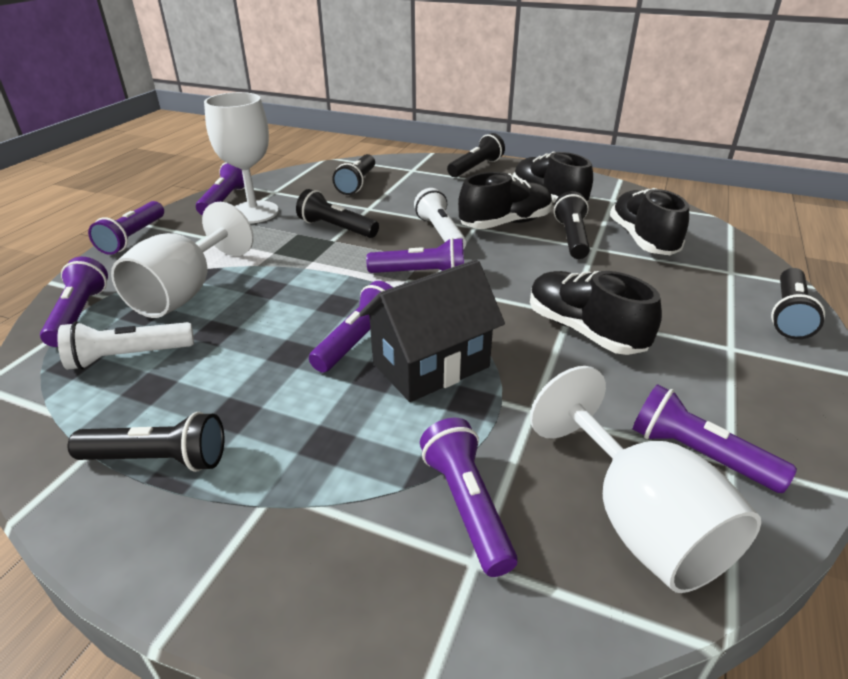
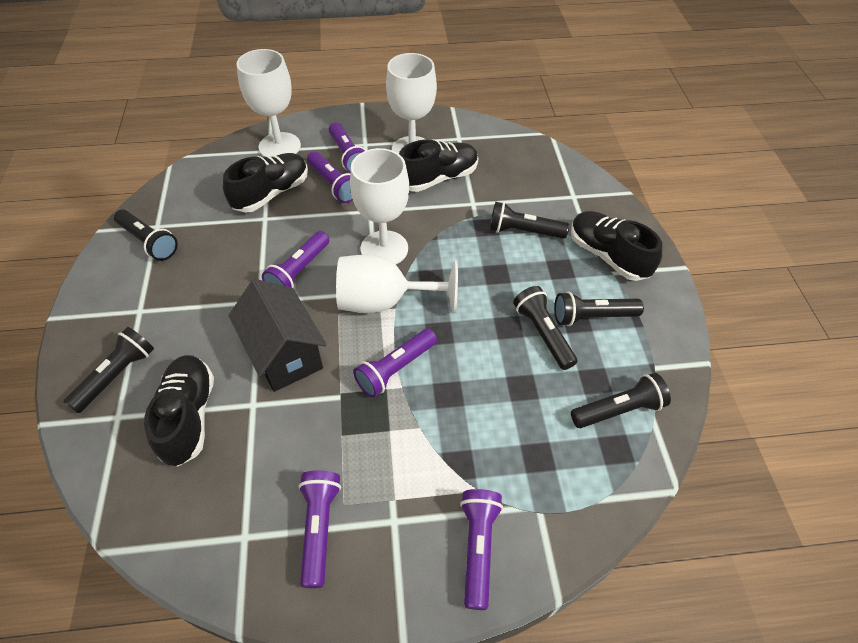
purple flashlight: [40,257,108,347] [88,201,164,255] [196,162,245,215] [309,281,393,372] [366,238,464,273] [420,418,518,577] [633,384,797,493] = 7 -> [262,231,329,288] [299,470,341,588] [307,151,353,203] [328,122,366,173] [353,329,437,397] [460,489,503,610] = 6
white flashlight: [57,322,194,370] [414,188,467,249] = 2 -> none = 0
white goblet: [111,202,254,318] [204,92,279,223] [530,366,761,593] = 3 -> [237,49,301,157] [336,255,458,313] [350,148,409,265] [386,53,437,154] = 4

